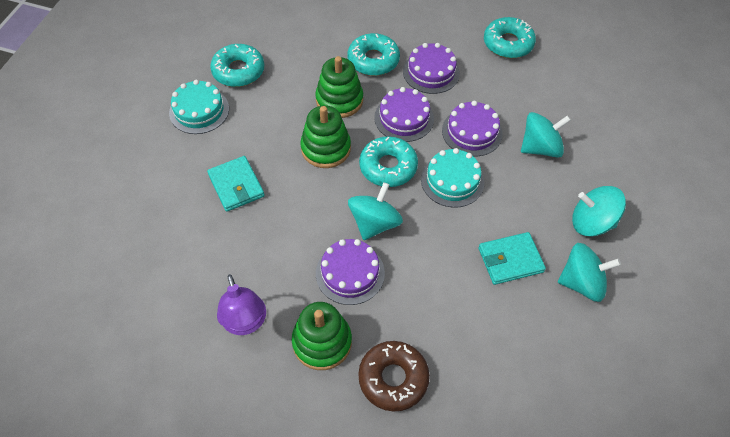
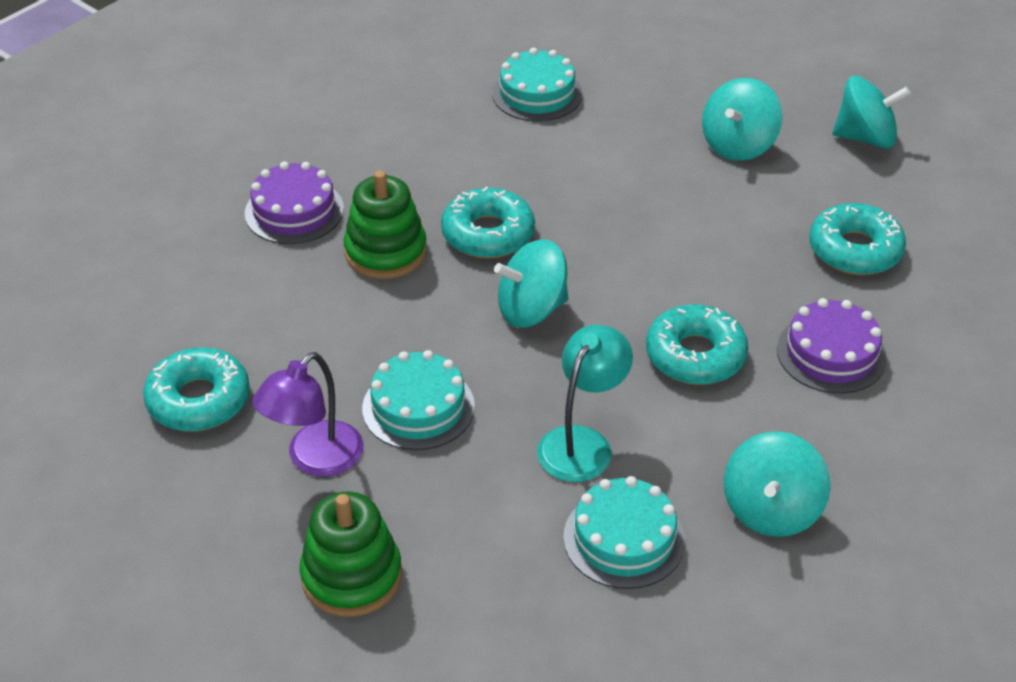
brown donut: [358,341,430,412] = 1 -> none = 0
green stacking toy: [292,302,352,370] [300,105,351,168] [315,56,363,118] = 3 -> [299,492,402,617] [344,171,427,279] = 2
purple cake: [316,239,385,305] [374,87,434,142] [403,43,460,94] [442,101,503,156] = 4 -> [245,162,344,244] [777,298,887,394] = 2
turquoise cake: [169,80,229,134] [421,148,484,208] = 2 -> [362,350,475,450] [492,48,583,121] [563,476,685,589] = 3
turquoise lamp: none = 0 -> [537,325,633,482] = 1
turquoise wallet: [207,156,265,212] [478,232,546,285] = 2 -> none = 0

